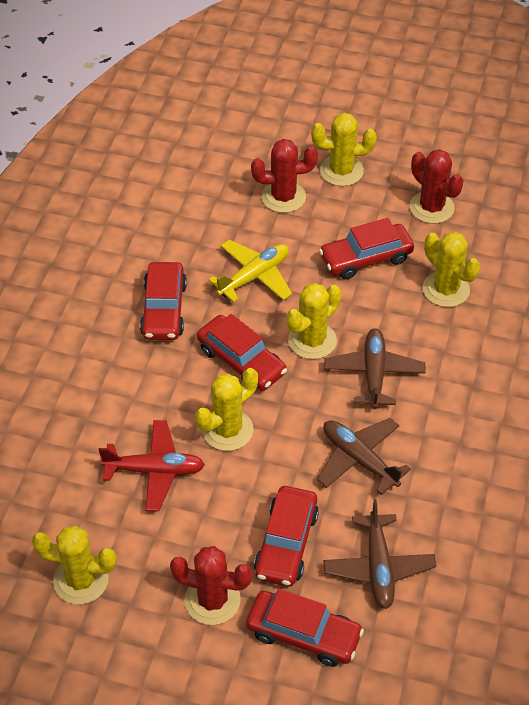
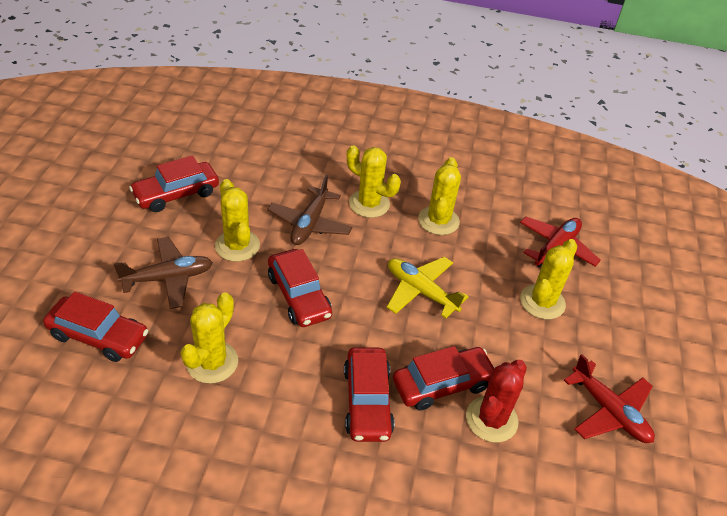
brown plane: [317,418,411,495] [323,499,436,609] [324,328,426,409] = 3 -> [114,237,213,309] [267,175,353,245] = 2
red cactus: [170,546,252,625] [251,139,318,213] [410,149,464,224] = 3 -> [466,360,527,442] = 1
red plane: [99,420,205,511] = 1 -> [520,217,601,267] [564,354,655,443] = 2

